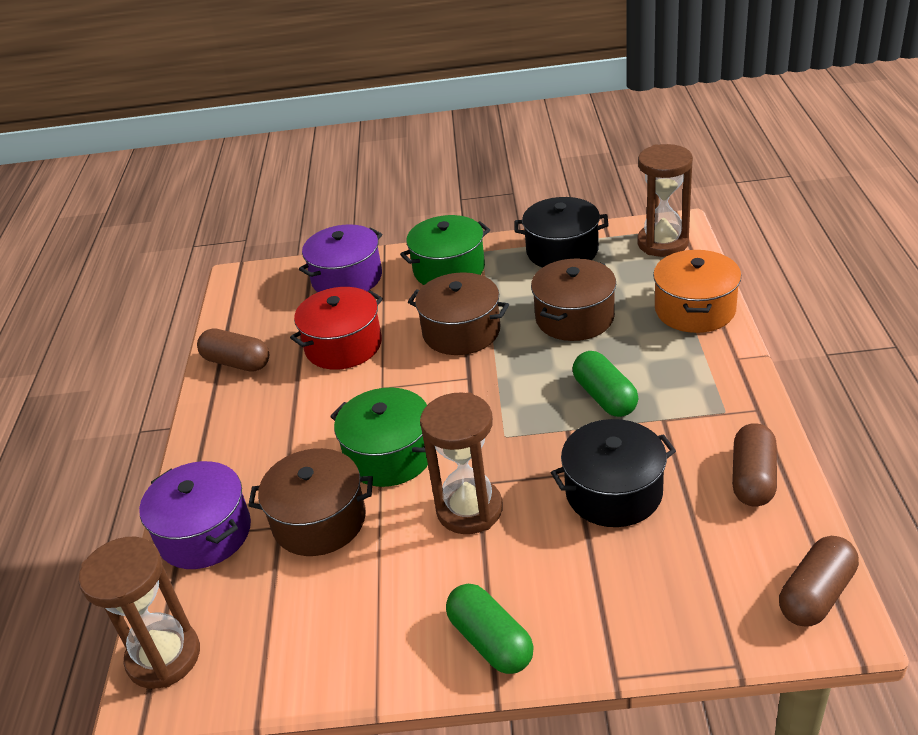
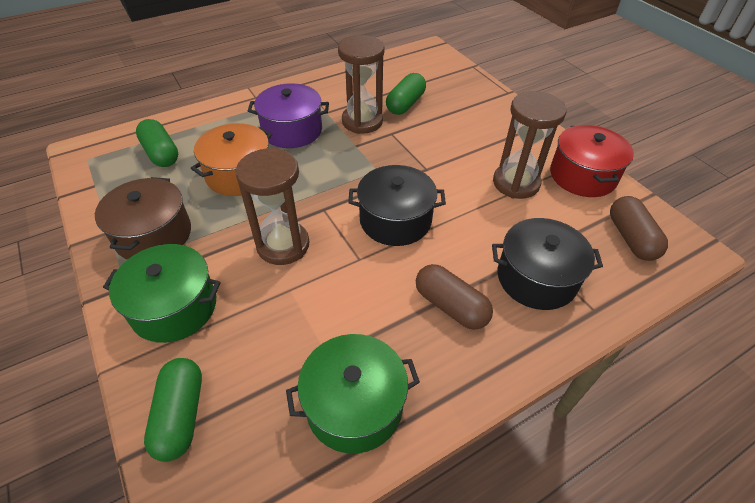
brown capsule: [197,328,269,372] [732,423,777,507] [779,536,859,627] = 3 -> [416,264,493,330] [610,196,668,261] = 2
brown pot: [248,448,373,556] [408,272,509,355] [531,258,616,341] = 3 -> [95,177,191,260] = 1
green capsule: [446,584,534,674] [573,351,638,417] = 2 -> [136,119,178,167] [144,358,202,462] [386,73,426,115] = 3
purple pot: [139,461,251,569] [299,224,382,292] = 2 -> [248,83,329,148] = 1

